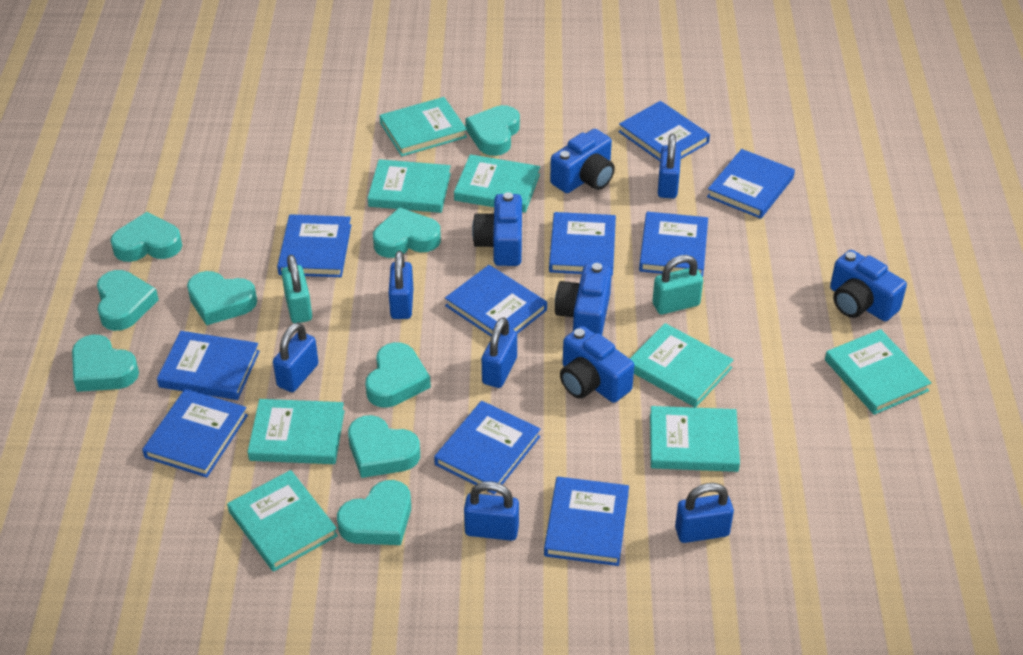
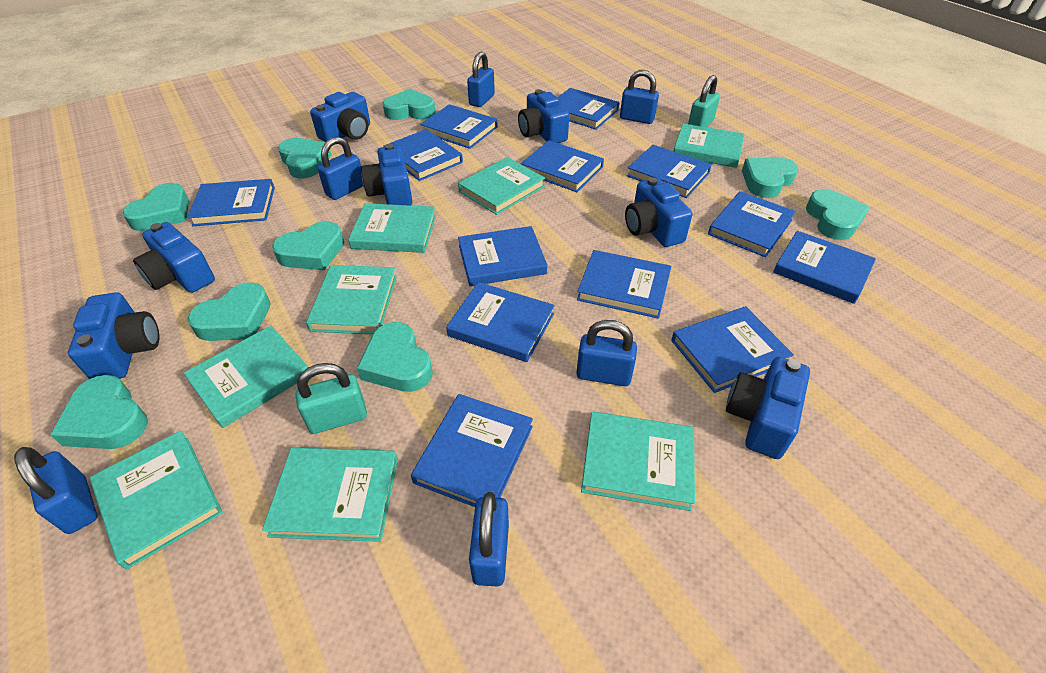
blue book: [142,389,248,478] [157,331,260,400] [277,214,351,277] [434,401,540,495] [445,265,547,336] [544,477,629,566] [549,212,616,276] [619,101,710,161] [639,212,708,277] [707,149,795,219] = 10 -> [187,179,275,226] [383,129,463,181] [411,394,533,507] [420,104,497,149] [446,282,555,362] [458,226,547,286] [521,140,604,192] [557,88,619,130] [577,250,671,319] [627,145,712,198] [671,306,794,393] [708,191,796,257] [773,231,876,304] = 13
blue camera: [472,192,522,266] [550,129,615,193] [555,263,612,335] [560,326,634,403] [830,250,907,321] = 5 -> [68,292,159,379] [133,222,215,293] [310,92,370,142] [361,144,412,206] [518,89,569,143] [625,177,692,247] [726,357,810,459] = 7

